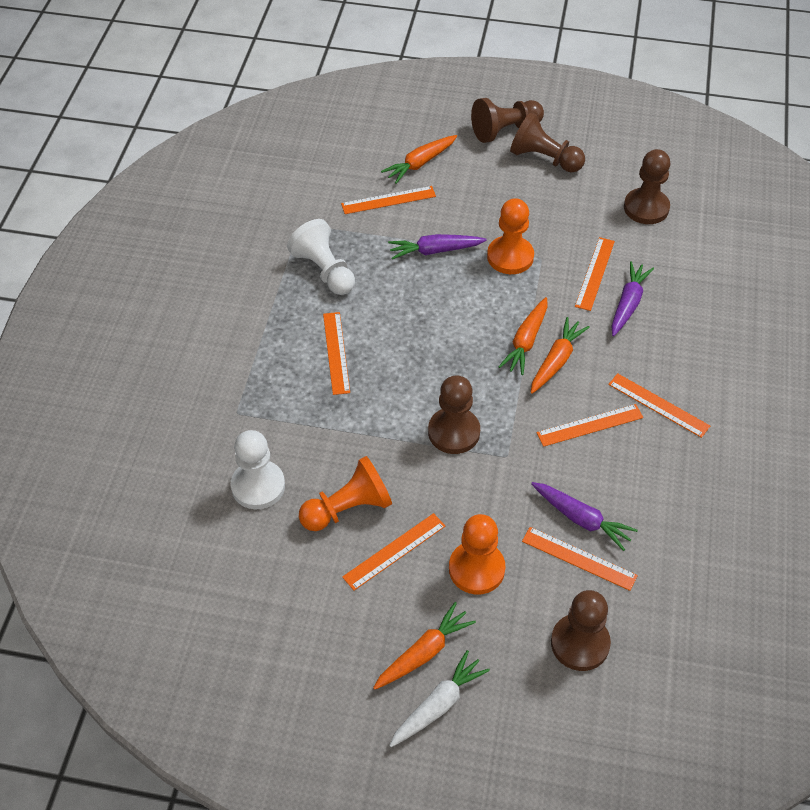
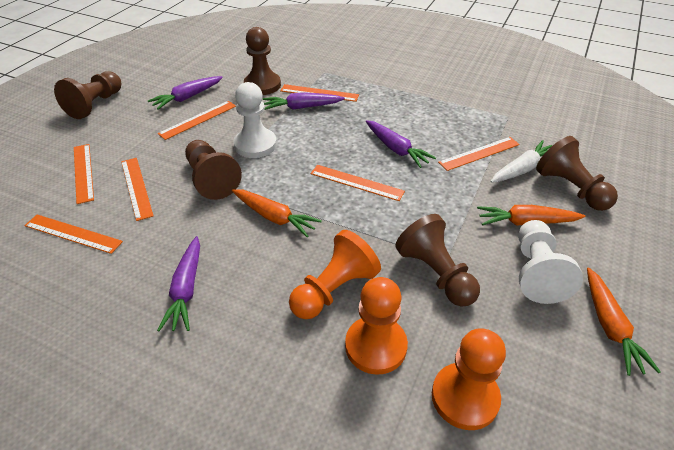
orange carrot: [373,602,476,690] [381,135,457,184] [499,297,548,375] [531,317,590,394] = 4 -> [232,189,322,237] [477,205,585,226] [587,268,661,376] = 3
purple carrot: [388,234,487,260] [531,482,638,551] [611,261,654,336] = 3 -> [148,76,223,110] [157,236,200,331] [263,92,345,110] [366,120,436,168] = 4

